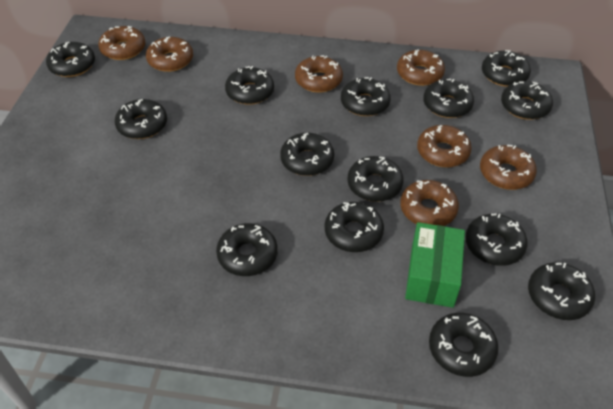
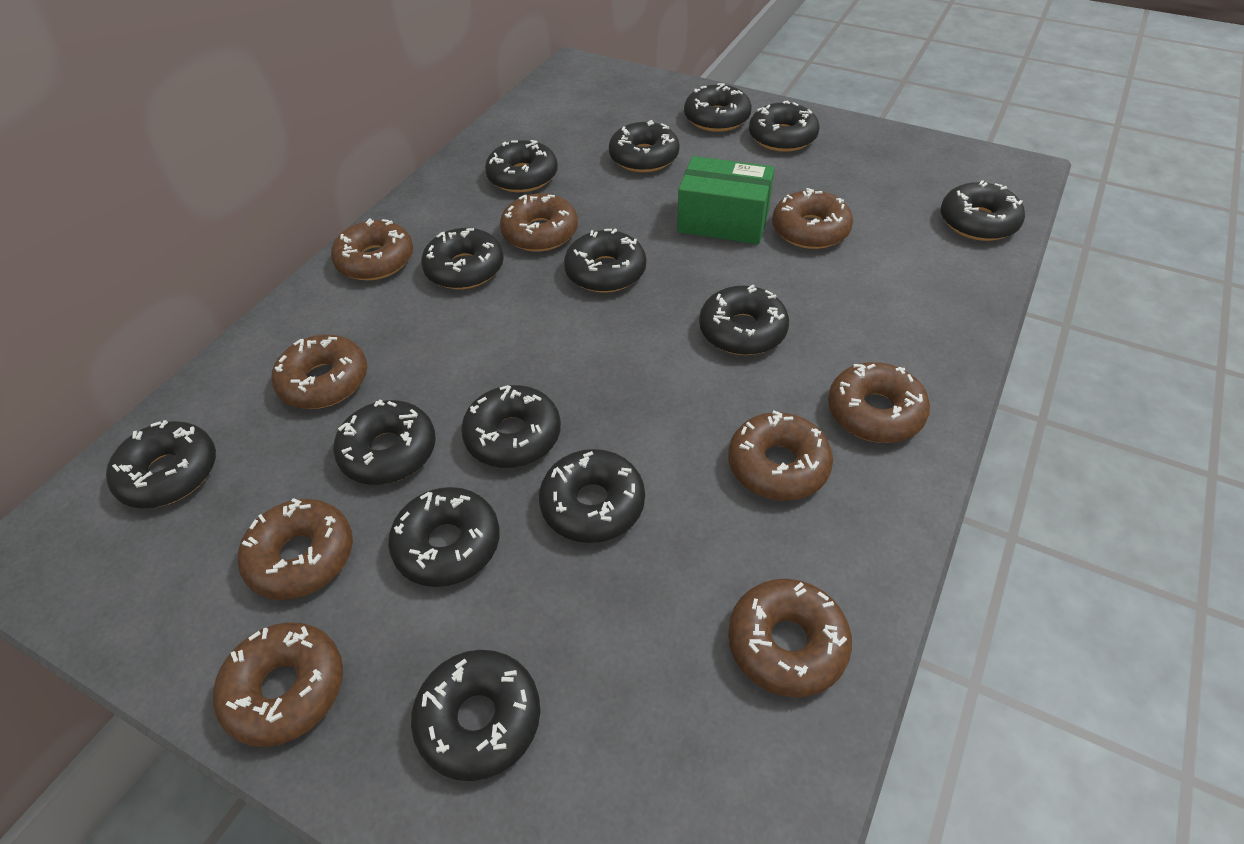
brown donut: [98,26,145,60] [146,36,193,72] [295,55,343,93] [397,49,445,86] [400,180,459,226] [417,125,472,167] [480,145,537,190] = 7 -> [213,622,343,747] [238,498,353,600] [272,334,367,409] [331,218,413,280] [500,194,578,251] [728,410,833,501] [728,579,852,697] [772,188,853,249] [828,362,930,443] = 9

